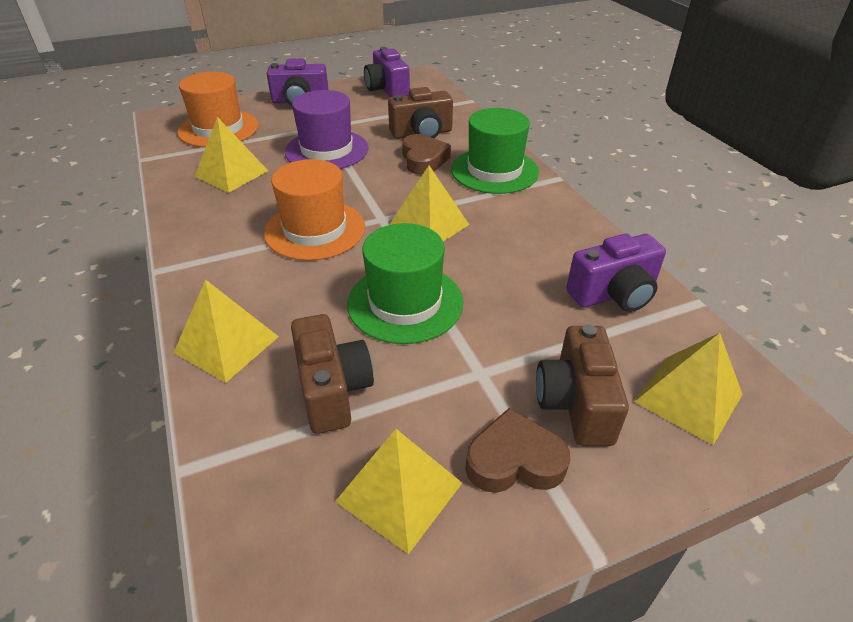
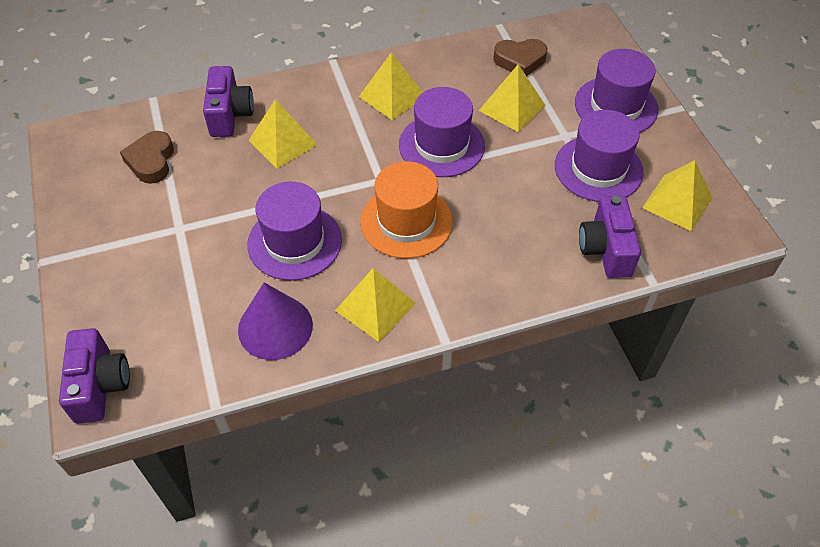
brown camera: [291,314,374,434] [388,87,453,139] [536,324,629,446] = 3 -> none = 0
green hat: [347,223,463,344] [451,108,539,194] = 2 -> none = 0
orange hat: [178,72,259,147] [264,159,365,261] = 2 -> [360,161,453,259] = 1
purple cone: none = 0 -> [238,282,313,360] = 1
purple hat: [285,90,368,169] = 1 -> [247,182,342,281] [399,87,485,177] [555,110,644,202] [575,49,658,133] = 4

